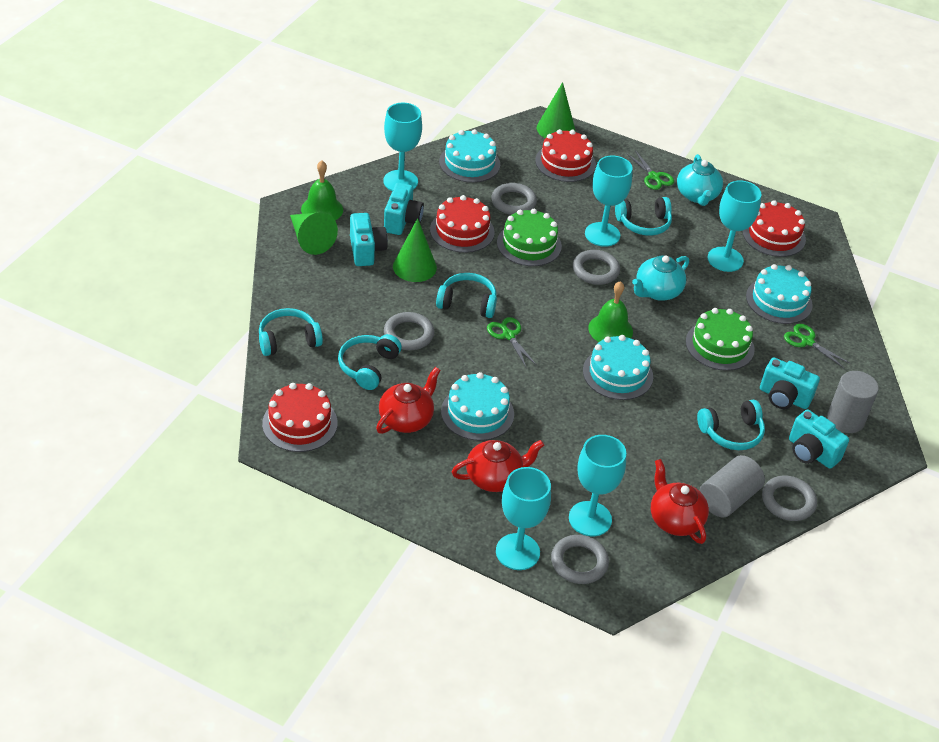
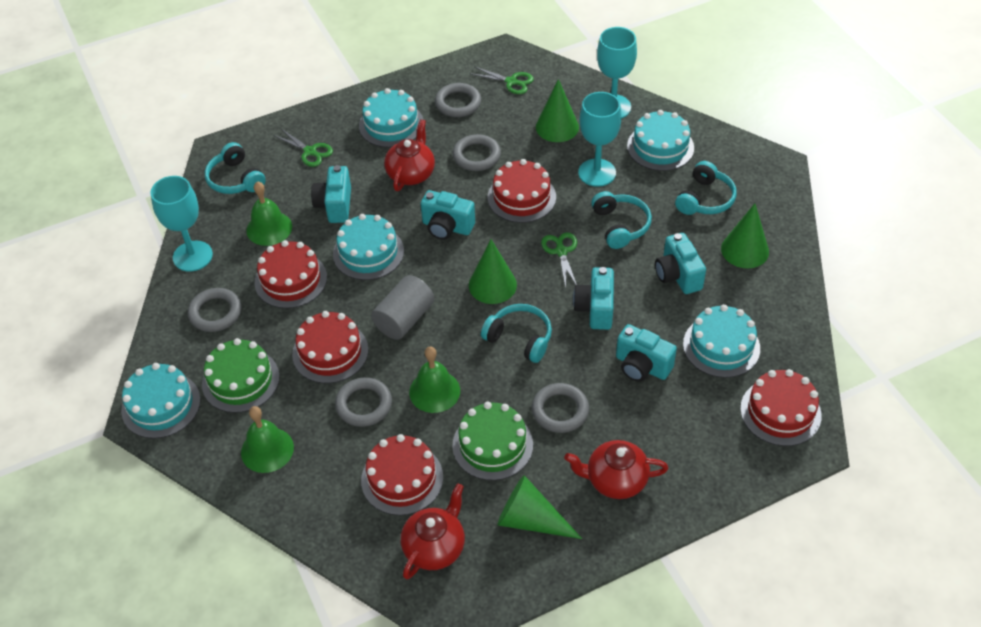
green bell: [301,161,343,220] [588,281,633,342] = 2 -> [241,406,294,473] [246,181,292,246] [409,346,460,413] = 3
green cone: [290,212,338,255] [393,218,437,282] [537,82,575,138] = 3 -> [469,239,517,304] [497,475,582,539] [536,79,579,142] [721,204,769,268] = 4
grey cylinder: [699,455,765,517] [827,371,879,433] = 2 -> [371,275,434,340] = 1
red cake: [262,383,338,452] [430,195,495,253] [535,129,596,182] [743,200,806,257] = 4 -> [255,240,327,308] [292,311,368,383] [361,434,443,516] [488,159,556,223] [740,369,822,446] = 5
turquoise cake: [439,129,500,183] [441,372,514,441] [583,335,653,400] [746,264,813,324] = 4 -> [121,363,200,439] [333,214,404,280] [359,88,424,148] [627,110,694,171] [683,304,760,378] = 5
turquoise camera: [350,213,388,266] [384,183,424,235] [760,358,820,409] [789,409,849,469] = 4 -> [311,165,351,223] [421,190,475,240] [573,267,614,330] [616,324,677,381] [655,233,706,294] = 5
turquoise goblet: [383,103,422,191] [496,467,551,570] [569,435,626,536] [585,156,633,247] [708,181,761,272] = 5 -> [150,176,213,272] [578,92,622,187] [597,27,637,119] = 3
turquoise headphones: [259,308,323,356] [338,334,402,390] [436,273,497,318] [615,197,672,236] [697,399,765,450] = 5 -> [205,142,266,194] [481,304,552,363] [591,191,652,249] [675,161,737,215] = 4
turquoise teapot: [632,255,689,301] [677,154,723,206] = 2 -> none = 0

